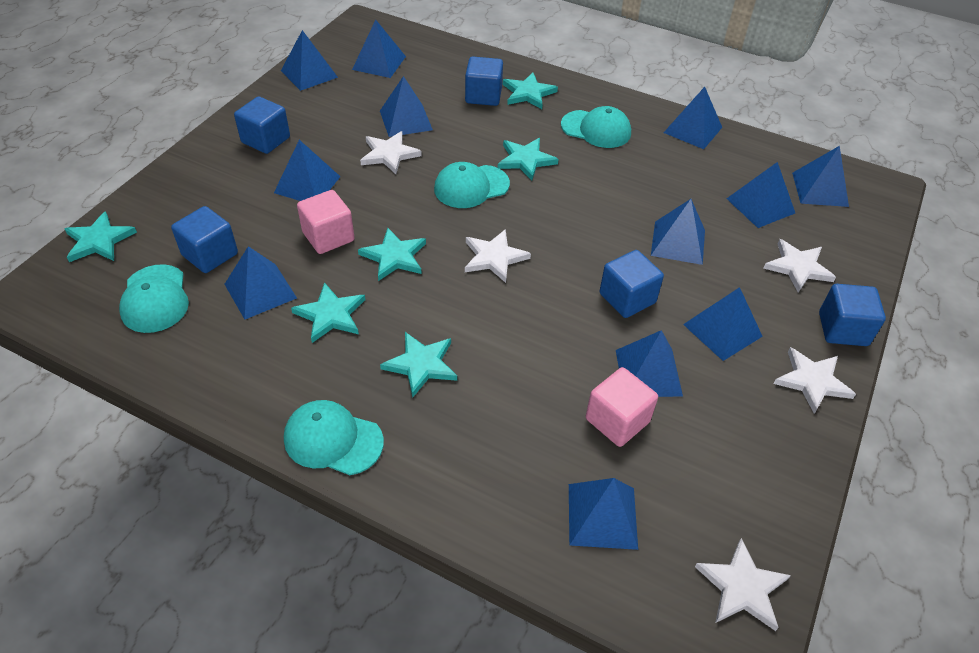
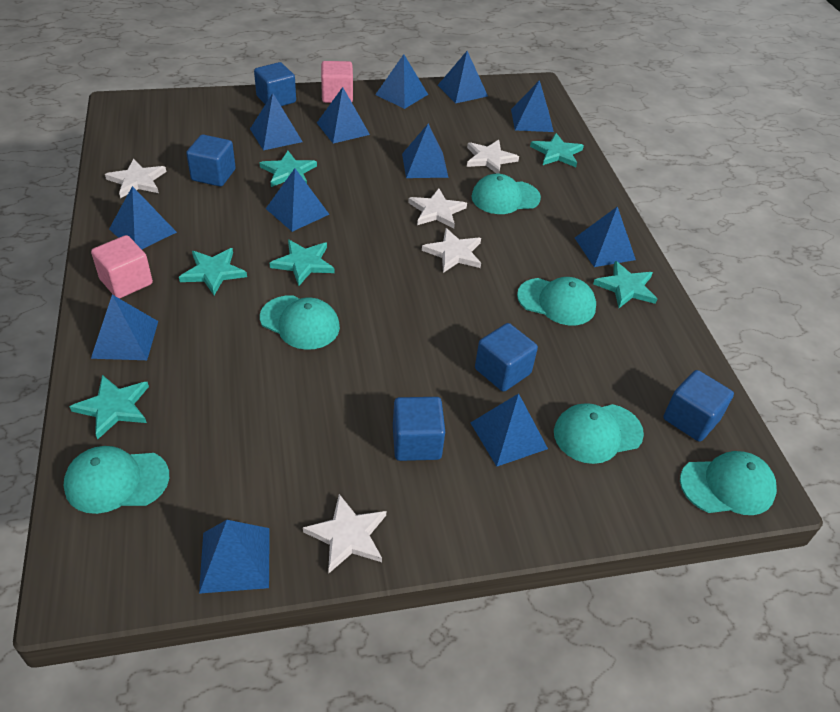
turquoise cap: [119,264,189,333] [284,400,384,475] [434,162,510,208] [561,106,631,148] = 4 -> [64,446,169,514] [260,295,340,350] [471,174,541,214] [517,277,596,325] [554,403,644,464] [680,451,777,515] = 6

